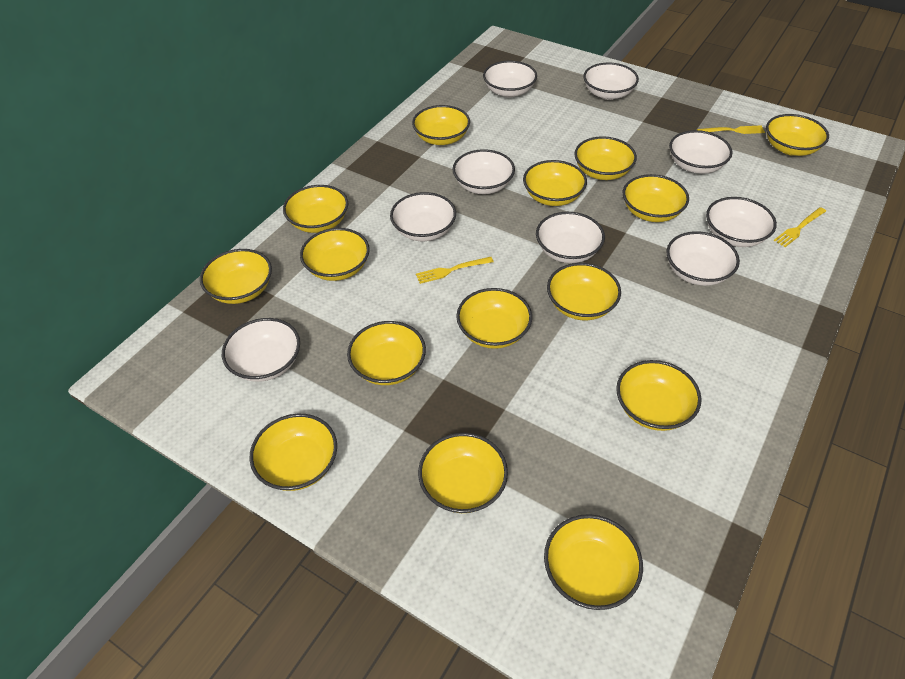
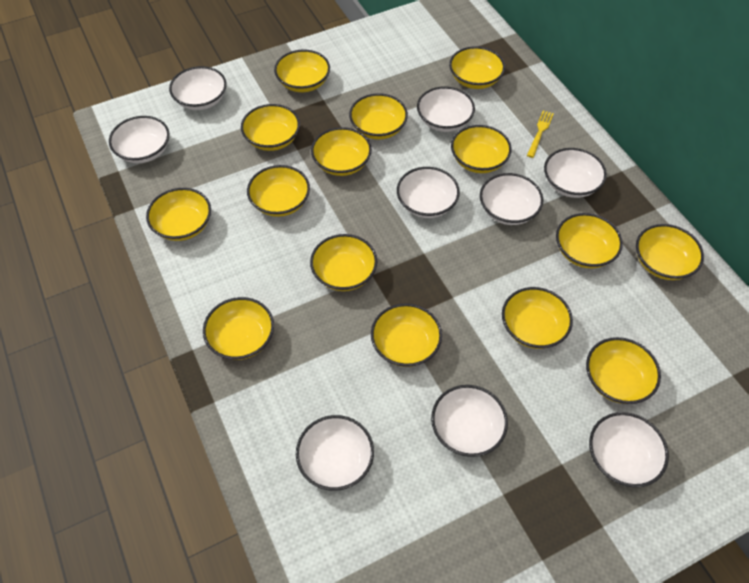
yellow fork: [416,257,494,284] [697,126,765,134] [774,207,826,247] = 3 -> [527,110,554,158] = 1

